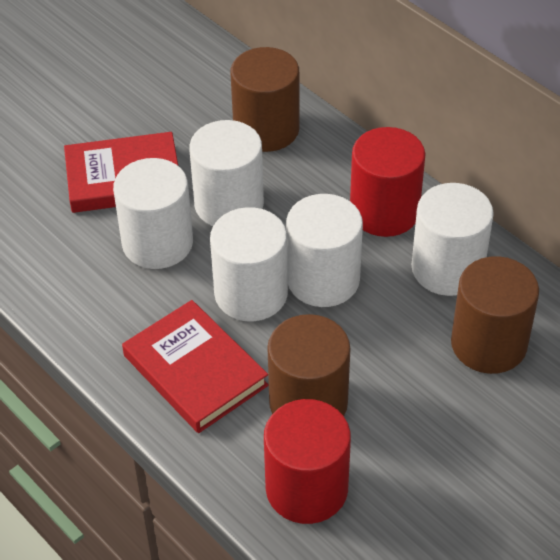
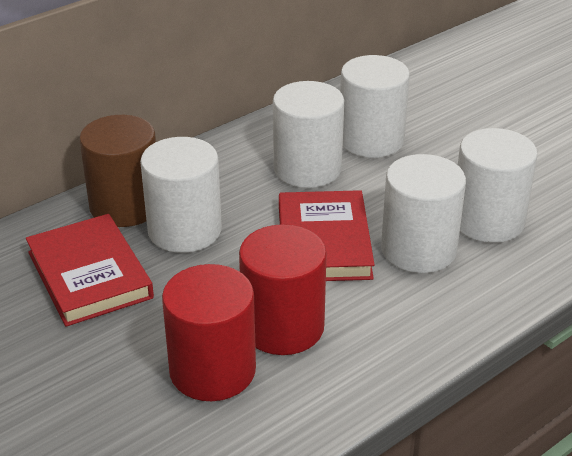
brown cylinder: [231,47,299,152] [267,314,350,416] [451,256,539,374] = 3 -> [79,115,156,227] = 1

